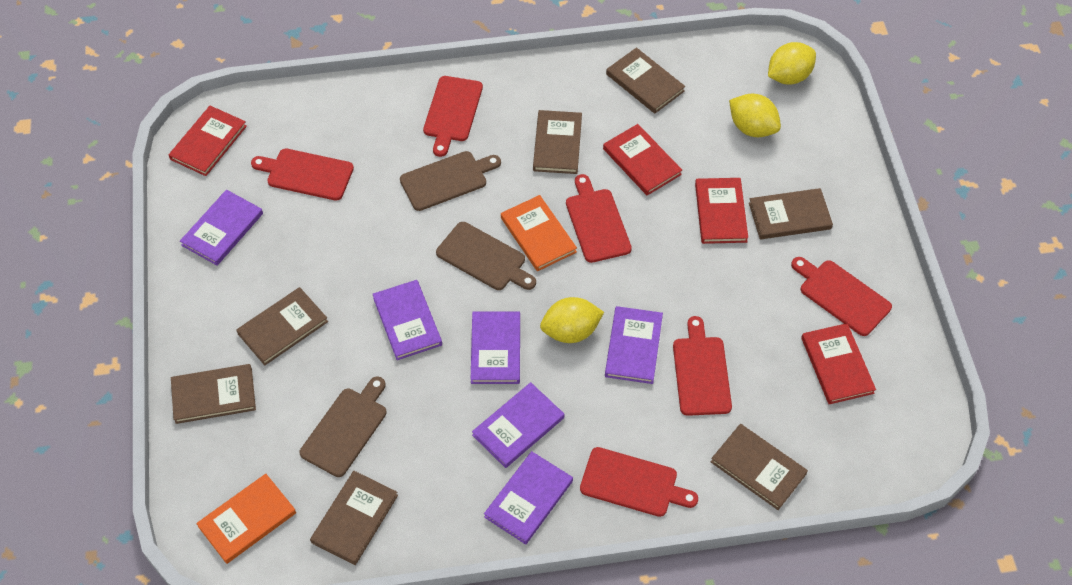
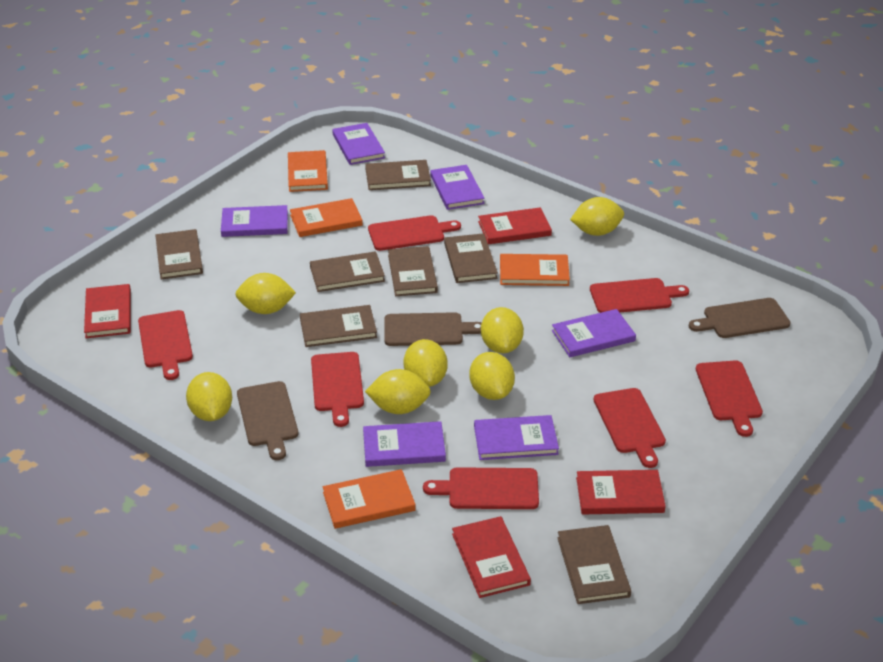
orange book: [196,474,296,564] [501,195,577,271] = 2 -> [288,150,328,192] [290,198,363,237] [323,469,416,529] [500,254,570,286] = 4
red cutting board: [251,149,354,201] [423,76,483,157] [566,174,632,263] [580,447,698,517] [673,316,732,416] [791,257,892,336] = 6 -> [138,310,193,380] [311,352,364,427] [368,215,461,251] [423,467,539,509] [590,278,689,313] [594,388,666,468] [696,360,763,437] = 7
yellow lemon: [540,297,604,343] [729,94,781,137] [768,42,816,85] = 3 -> [186,372,232,421] [235,273,296,314] [365,369,431,414] [404,339,448,387] [470,352,515,400] [481,307,524,353] [570,197,624,236] = 7

